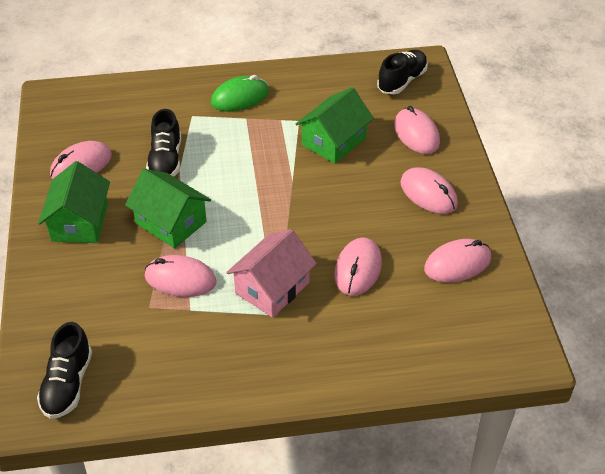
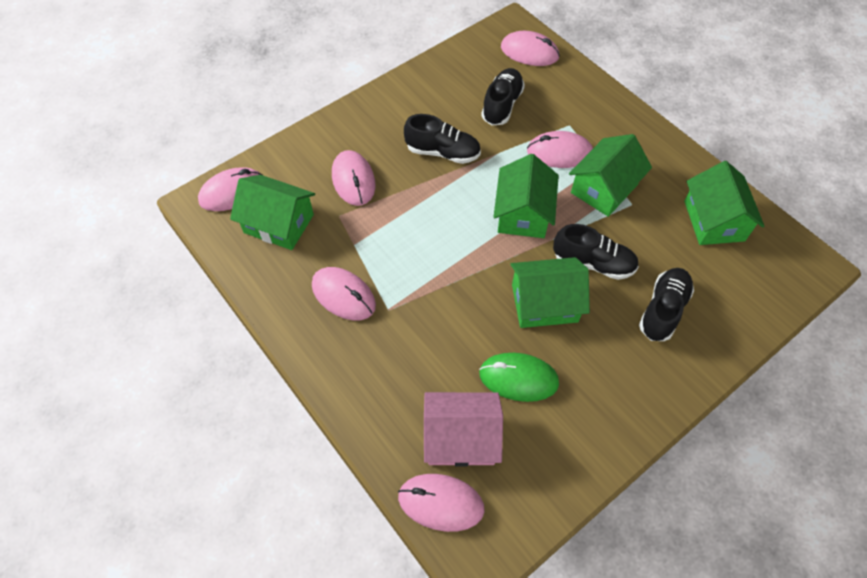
black shoe: [37,322,92,419] [146,109,181,177] [377,50,428,94] = 3 -> [404,114,481,164] [481,68,525,125] [553,224,639,280] [639,268,694,341] = 4
green house: [38,161,110,243] [125,169,211,248] [296,87,374,164] = 3 -> [230,175,315,250] [493,154,559,238] [510,257,590,328] [569,134,652,217] [684,161,765,245] = 5

